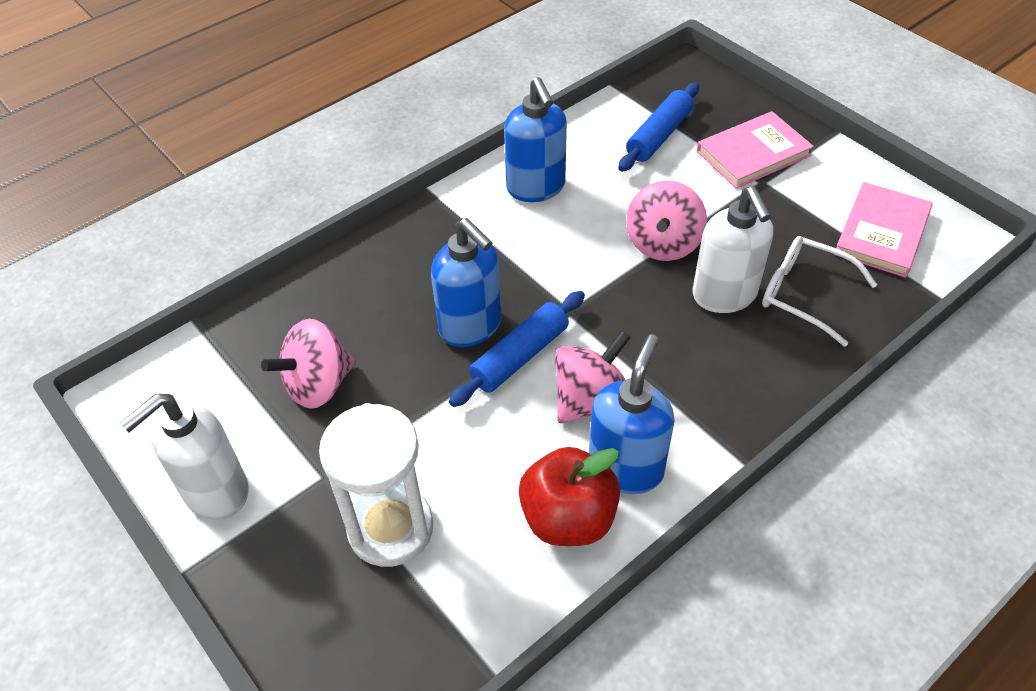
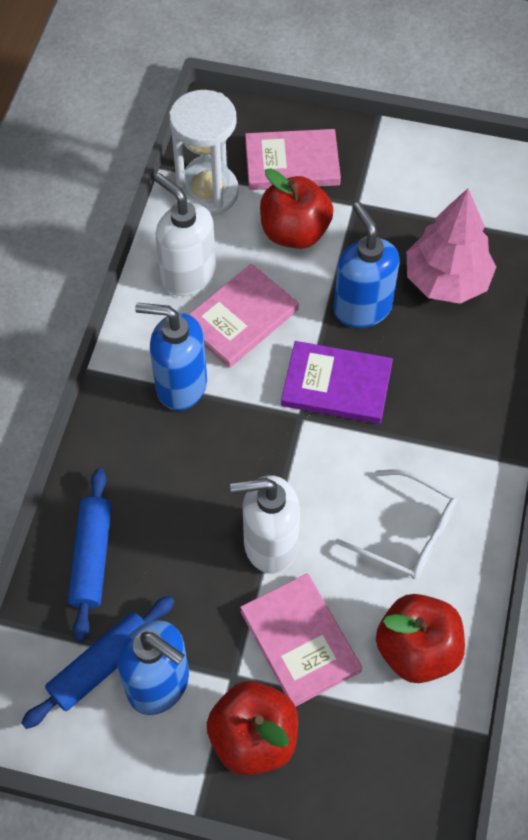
pink book: [697,111,814,189] [834,182,933,277] = 2 -> [189,264,299,368] [240,573,362,707] [245,129,341,190] = 3
pink spinning top: [261,319,356,409] [555,330,631,423] [626,181,707,261] = 3 -> none = 0
pink tree: none = 0 -> [407,188,496,304] = 1
purple book: none = 0 -> [281,341,393,424] = 1
red apple: [519,447,620,546] = 1 -> [207,681,298,775] [260,168,333,249] [376,594,465,683] = 3

